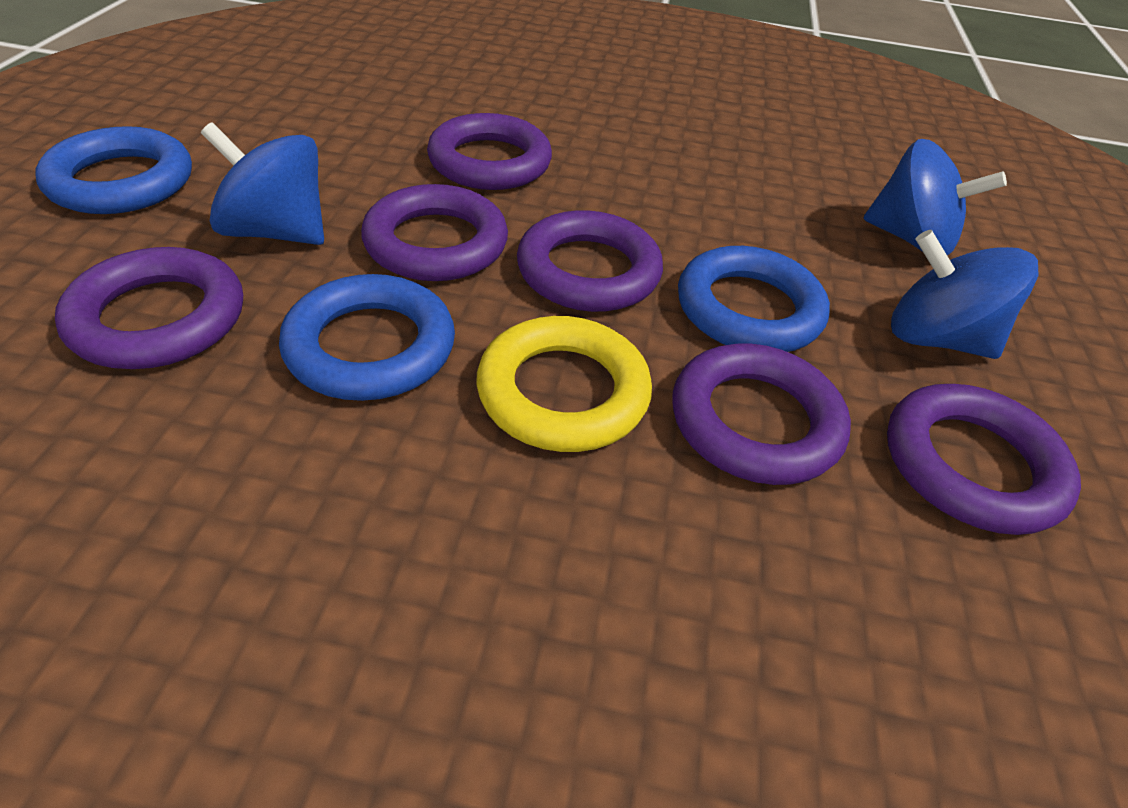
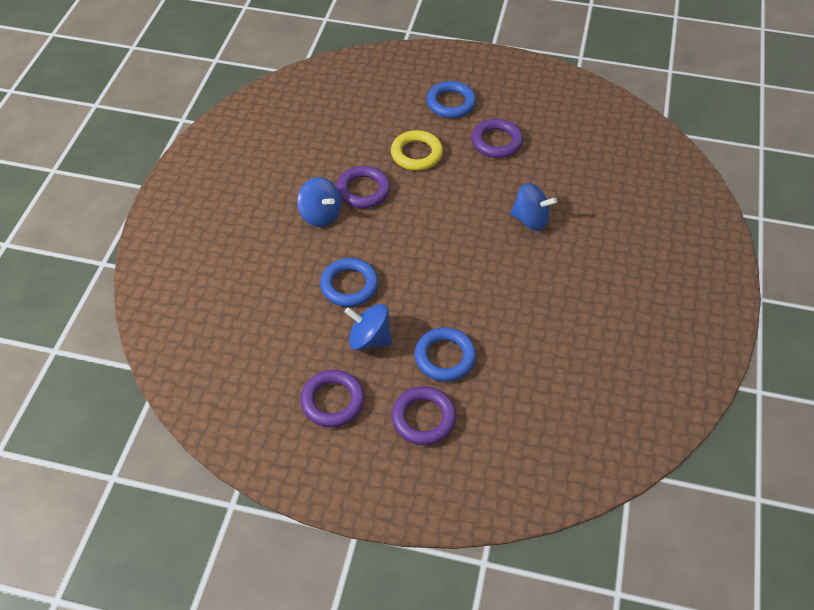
purple ring: [55,247,243,369] [361,184,508,281] [427,113,552,190] [517,210,663,312] [673,344,851,485] [887,384,1081,535] = 6 -> [301,370,365,427] [337,166,391,208] [391,386,457,446] [472,119,523,158] = 4

